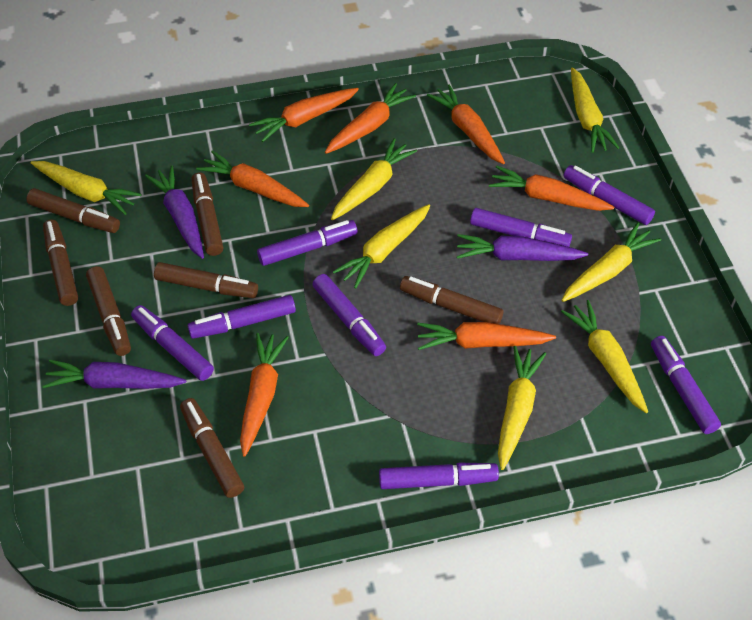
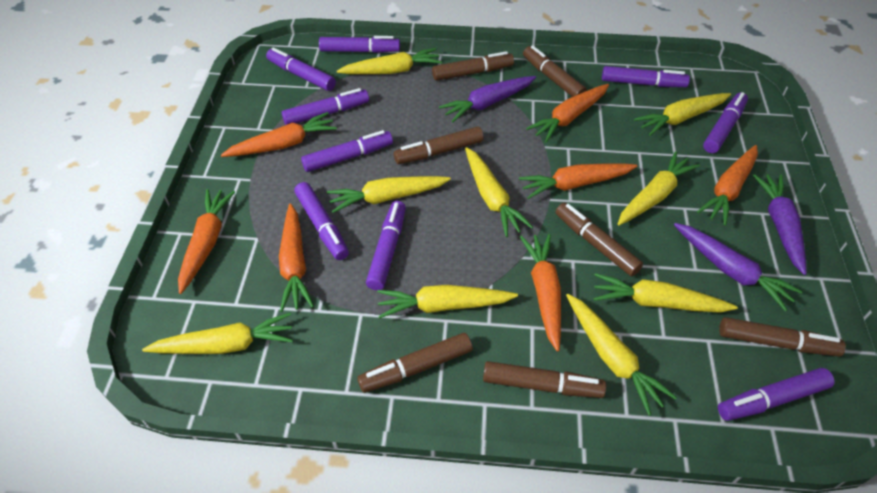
purple marker: [131,305,214,381] [188,295,296,339] [257,220,358,266] [312,274,386,356] [379,463,499,489] [470,208,572,247] [563,165,655,225] [651,336,721,434] = 8 -> [266,47,336,91] [282,88,369,125] [294,182,349,260] [301,130,393,172] [319,36,400,53] [366,201,406,290] [602,66,690,87] [703,92,748,153] [718,368,835,421] = 9
yellow carrot: [31,161,142,215] [331,138,417,220] [333,204,430,289] [498,346,546,470] [561,222,661,302] [561,300,648,413] [571,67,619,153] = 7 -> [142,313,293,354] [327,176,451,213] [337,48,442,74] [377,285,518,318] [465,147,533,237] [566,294,677,416] [594,273,738,313] [618,152,700,225] [634,93,731,136] = 9

